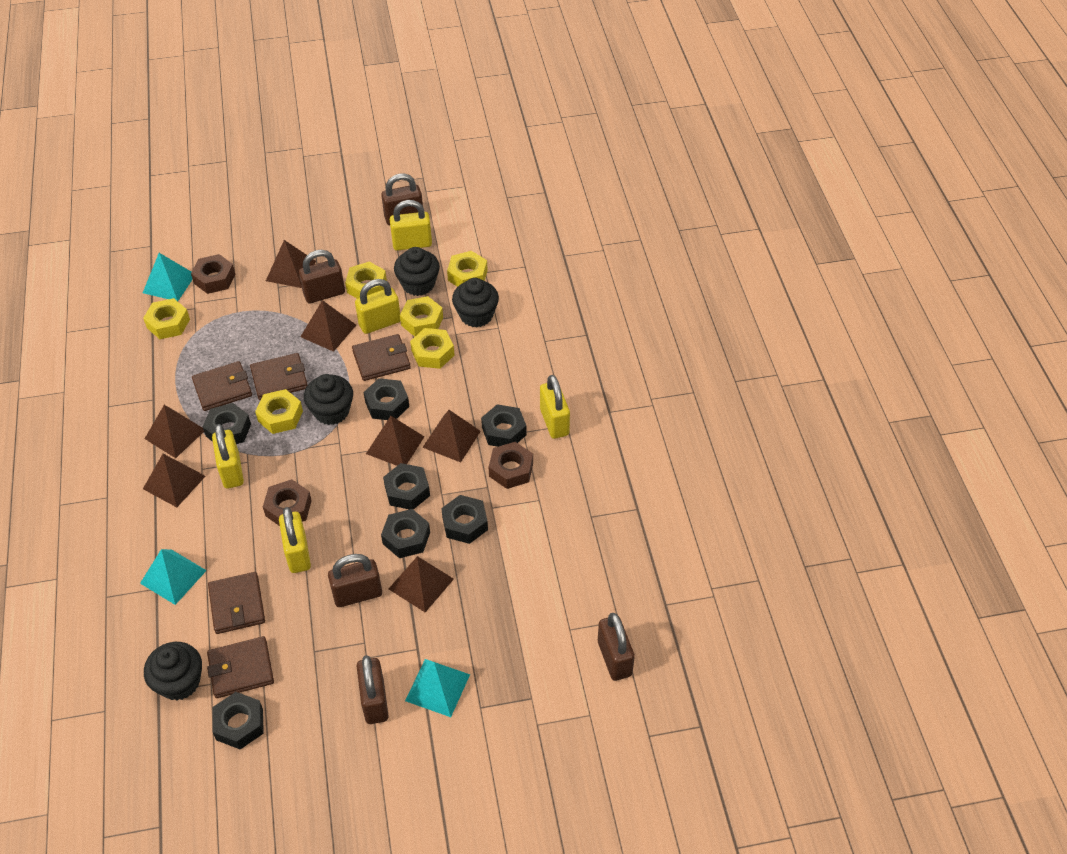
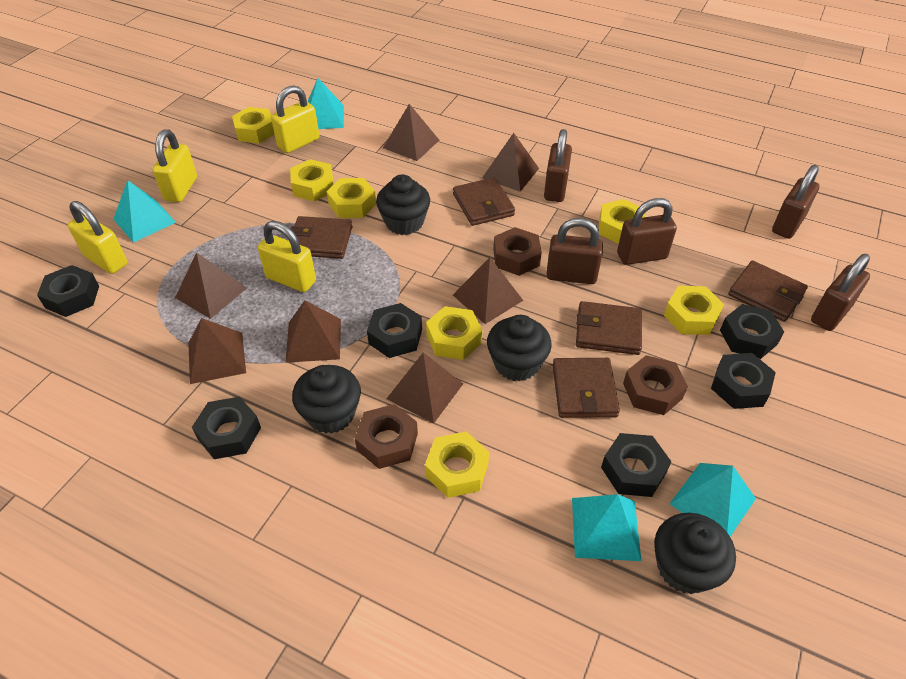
black nut: [203,403,251,444] [212,692,264,749] [364,378,409,420] [381,509,430,558] [383,463,430,510] [441,495,488,544] [481,404,527,447] = 7 -> [37,265,99,317] [192,397,261,459] [367,303,422,358] [601,433,672,497] [711,353,776,409] [720,304,784,359] = 6
turquoise pyramid: [140,549,207,605] [143,253,193,301] [405,659,470,717] = 3 -> [114,180,176,243] [307,78,344,129] [572,494,641,561] [670,463,756,537] = 4
yellow nut: [143,298,190,339] [255,389,303,434] [345,262,387,299] [400,296,443,337] [410,328,454,369] [447,251,488,287] = 6 -> [232,107,275,143] [290,159,334,201] [326,178,376,218] [425,431,489,498] [426,306,482,360] [599,199,645,244] [664,286,724,335] = 7
yellow padlock: [212,424,244,488] [279,507,311,573] [355,279,400,334] [390,200,432,251] [540,375,570,439] = 5 -> [68,201,127,274] [153,129,197,202] [258,221,316,292] [271,85,319,153] = 4

